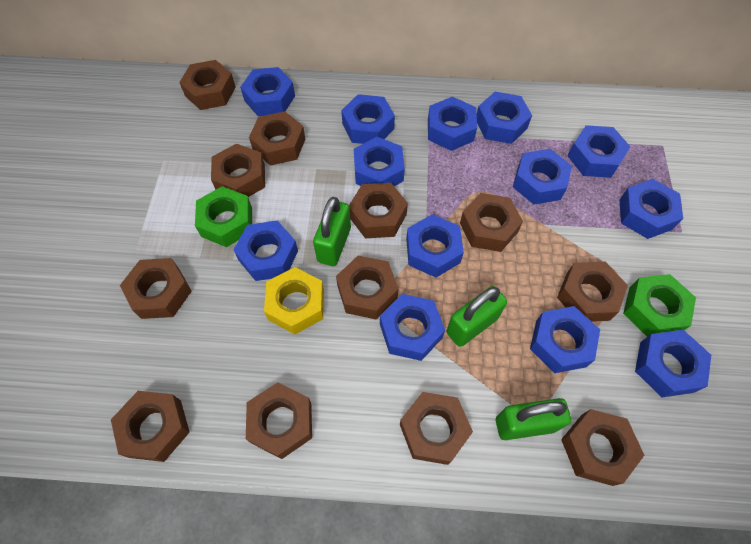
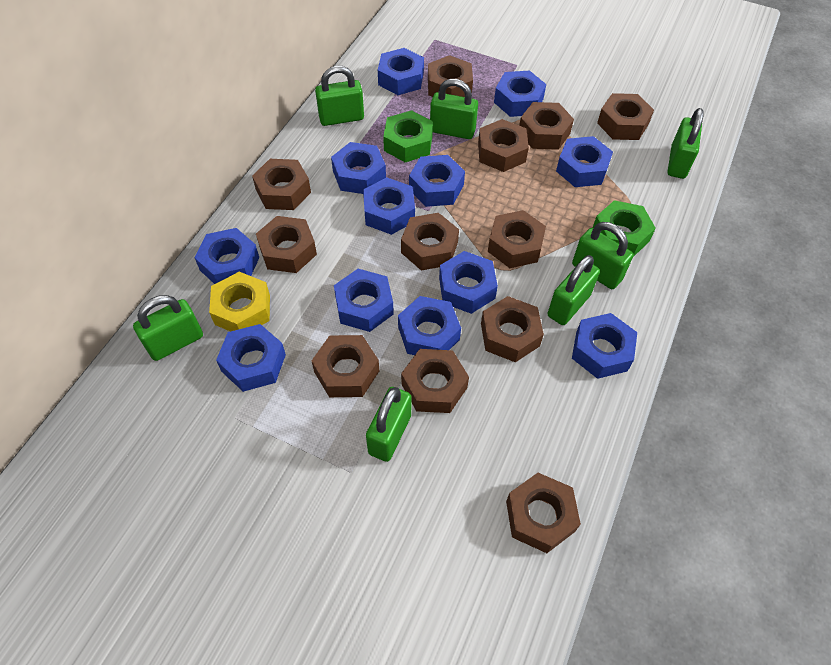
blue nut: [234,220,298,281] [240,67,295,116] [341,94,395,144] [354,137,405,186] [380,294,445,361] [406,214,464,278] [428,97,477,151] [477,92,532,144] [513,149,572,204] [530,306,600,373] [568,125,630,178] [619,179,683,239] [635,330,711,397] = 13 -> [194,228,259,284] [216,324,286,392] [331,142,386,194] [334,269,394,332] [363,177,415,235] [378,48,424,95] [398,296,461,355] [409,155,465,207] [439,251,498,314] [494,70,546,117] [556,136,613,187] [572,313,637,379] = 12
green padlock: [313,197,351,266] [447,286,507,347] [496,398,571,440] = 3 -> [133,295,203,361] [315,66,364,126] [366,387,411,462] [430,79,478,139] [548,255,600,325] [572,222,633,289] [668,108,704,179] = 7

